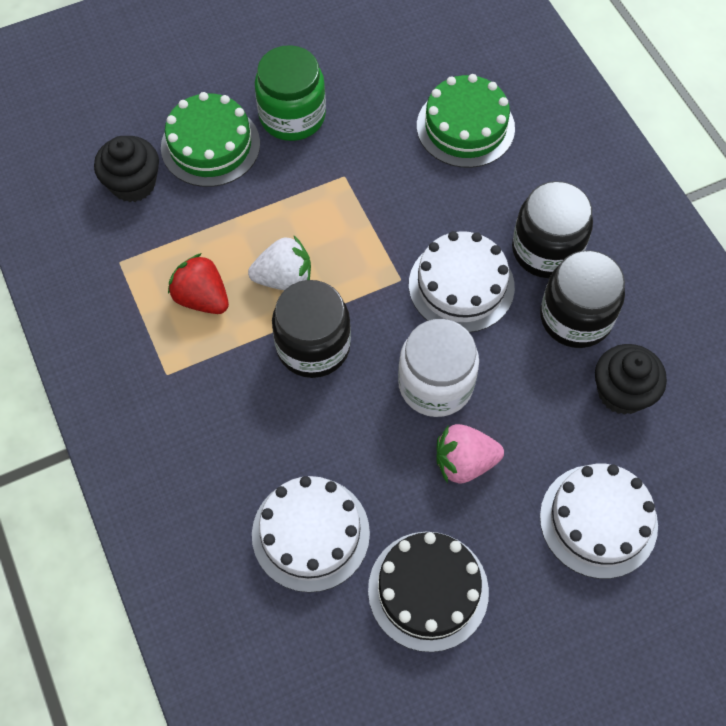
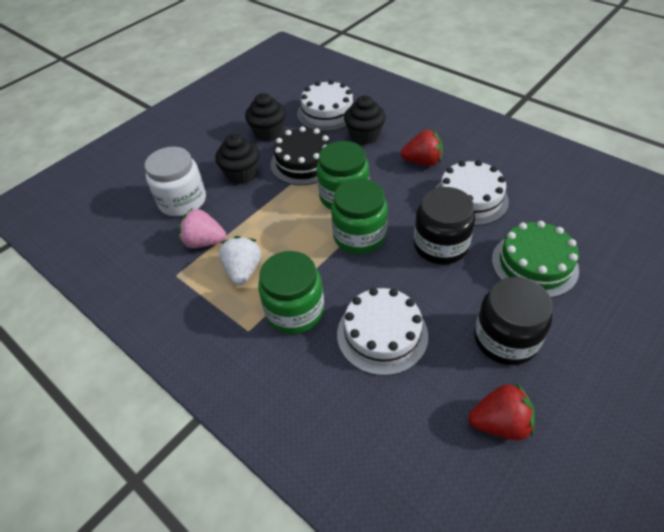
black cupcake: [94,136,159,202] [595,344,667,415] = 2 -> [216,134,259,184] [245,93,286,141] [344,96,386,144] = 3
black jar: [272,280,351,378] [512,181,593,278] [540,250,625,348] = 3 -> [414,187,475,265] [474,277,553,365] = 2
green cake: [161,92,260,187] [417,74,515,168] = 2 -> [492,221,579,298] = 1
green jar: [255,45,326,141] = 1 -> [258,251,324,334] [317,141,369,209] [331,179,388,254] = 3
red strawberry: [168,253,229,314] = 1 -> [401,130,443,166] [469,383,535,440] = 2

